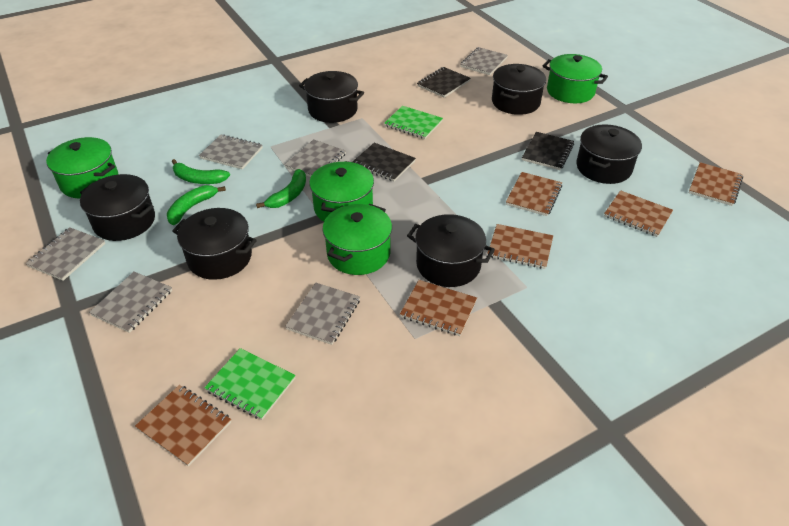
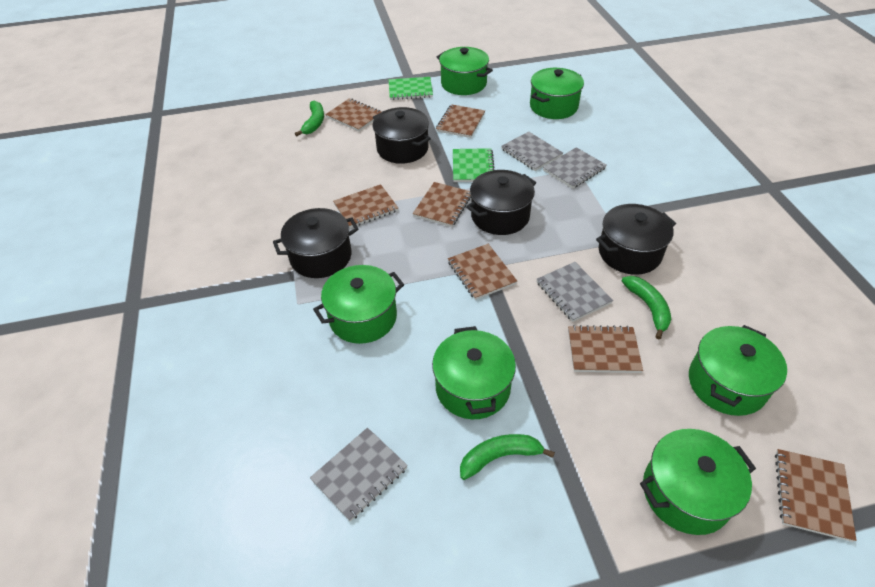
black notebook: [352,143,416,182] [417,67,471,98] [522,132,574,170] = 3 -> none = 0
black pot: [80,174,155,241] [172,208,257,280] [299,71,364,123] [407,214,495,287] [492,64,546,115] [576,124,642,184] = 6 -> [273,208,358,278] [373,107,431,164] [466,170,536,235] [596,204,676,275] = 4
brown notebook: [135,385,231,466] [400,280,477,336] [487,224,553,269] [506,172,562,216] [604,190,673,237] [689,162,743,206] = 6 -> [325,98,381,131] [333,184,398,228] [413,182,471,227] [436,104,485,138] [448,244,517,300] [568,325,643,373] [775,449,857,542] = 7
green pot: [46,137,118,198] [309,161,374,222] [323,204,392,275] [543,54,608,103] = 4 -> [313,265,404,344] [432,326,516,419] [437,47,493,95] [530,68,584,119] [640,429,756,535] [689,325,787,416] = 6
grey notebook: [26,227,105,281] [89,272,172,333] [199,134,263,169] [284,139,346,177] [285,283,360,345] [460,47,508,75] = 6 -> [310,428,408,522] [501,132,563,171] [536,262,613,322] [543,147,607,189] = 4

